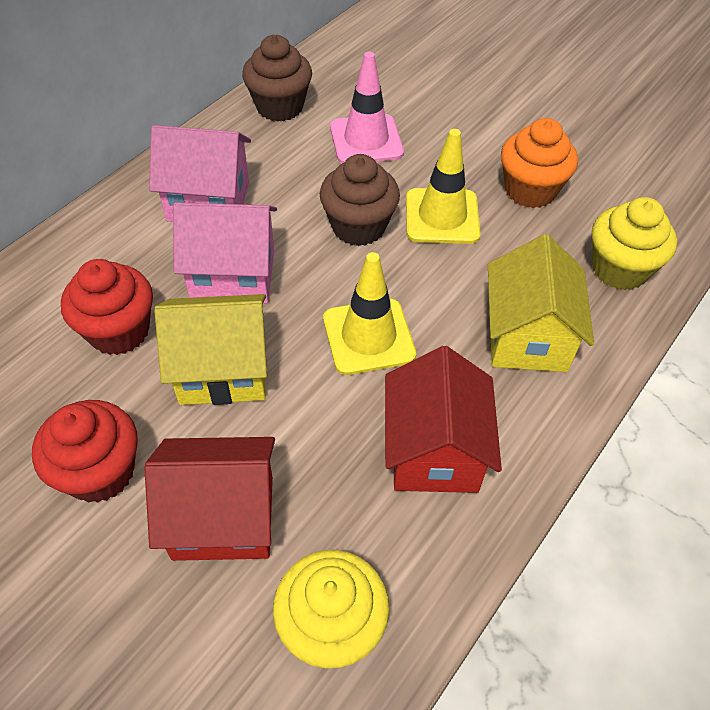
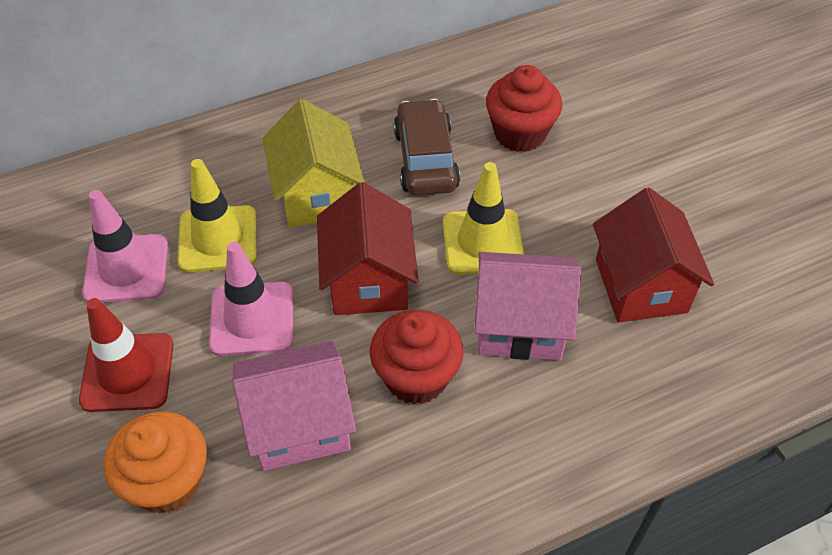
brown car: none = 0 -> [394,99,460,196] = 1
brown cupcake: [242,35,312,122] [320,154,400,246] = 2 -> none = 0
pink traffic cone: [330,52,404,164] = 1 -> [82,190,168,303] [209,242,293,356] = 2
red traffic cone: none = 0 -> [79,298,173,412] = 1
yellow cupcake: [273,550,389,668] [592,197,677,290] = 2 -> none = 0
yellow house: [154,294,267,405] [488,234,594,372] = 2 -> [262,99,365,228] = 1

